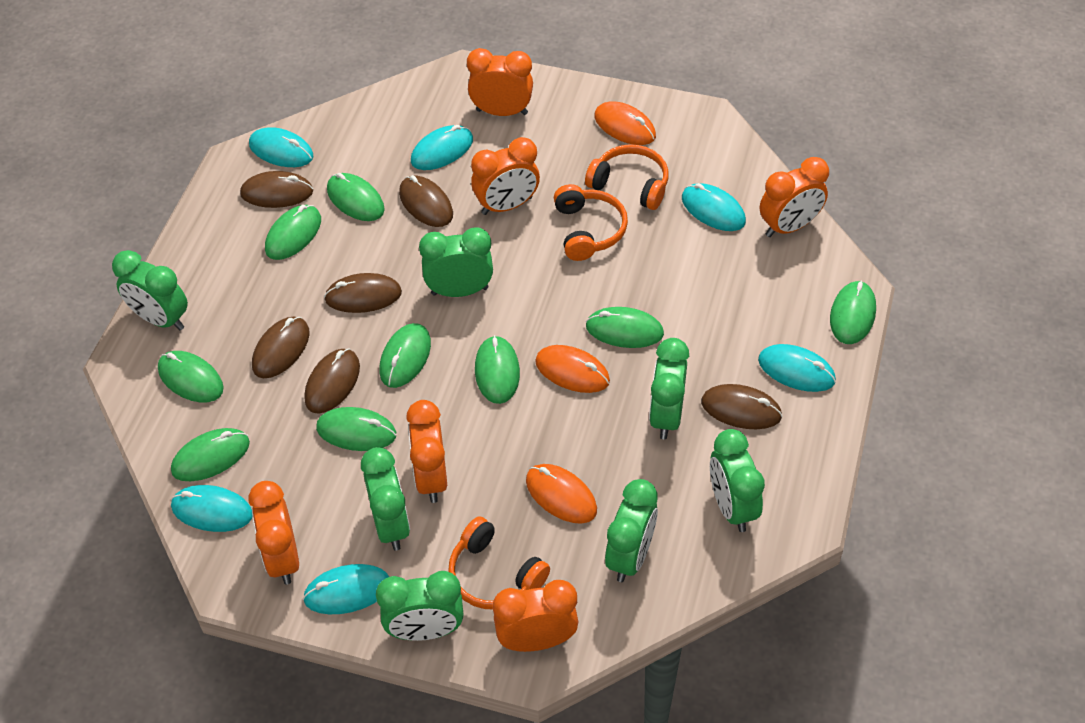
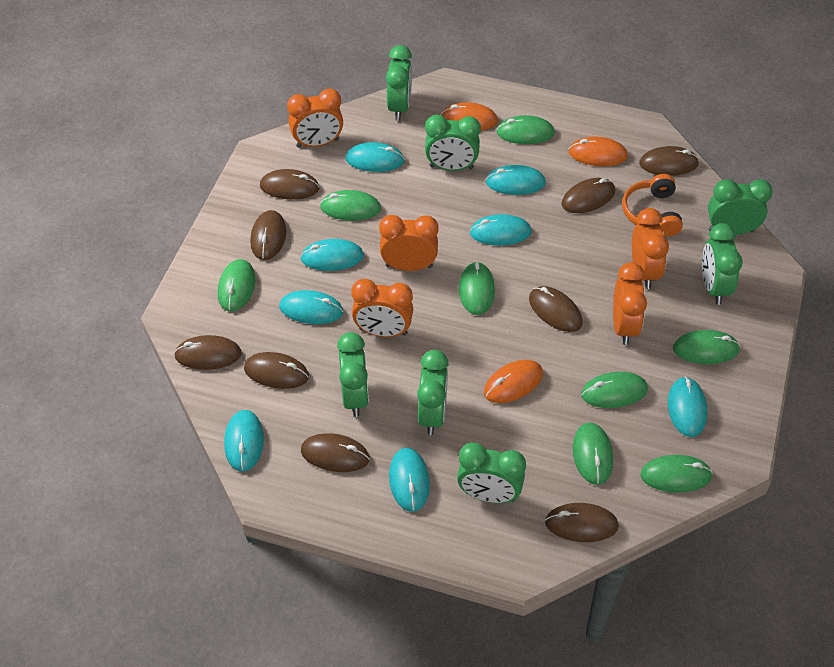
brown mouse: [240,171,313,208] [252,317,310,378] [304,349,360,414] [324,273,402,313] [399,175,453,227] [701,384,782,429] = 6 -> [174,335,242,370] [244,352,309,389] [250,210,286,260] [260,169,320,200] [301,433,370,472] [529,286,583,332] [545,503,619,542] [561,178,615,213] [639,146,699,176] = 9
green mouse: [158,351,224,402] [171,428,250,481] [265,205,321,260] [316,407,396,451] [327,173,385,221] [379,323,431,388] [475,335,520,404] [586,307,664,348] [830,281,876,344] = 9 -> [218,259,255,312] [320,190,381,221] [459,261,495,315] [496,115,555,144] [573,422,613,485] [581,372,648,408] [641,455,713,493] [673,330,740,364] = 8
orange clock: [248,481,299,585] [406,400,447,503] [467,48,533,116] [471,137,540,215] [493,580,579,652] [760,157,829,237] = 6 -> [287,88,343,148] [351,279,413,337] [379,215,439,271] [613,262,647,345] [632,208,669,289] = 5
orange headphones: [448,517,550,609] [554,184,628,261] [585,144,669,210] = 3 -> [622,174,683,236] = 1
turquoise mouse: [171,485,252,532] [249,127,314,167] [303,564,389,614] [411,125,473,170] [682,183,746,231] [758,344,836,392] = 6 -> [224,410,264,472] [279,290,343,324] [300,239,364,271] [345,142,405,172] [389,448,430,512] [470,214,532,246] [486,165,546,195] [668,377,707,437] = 8

